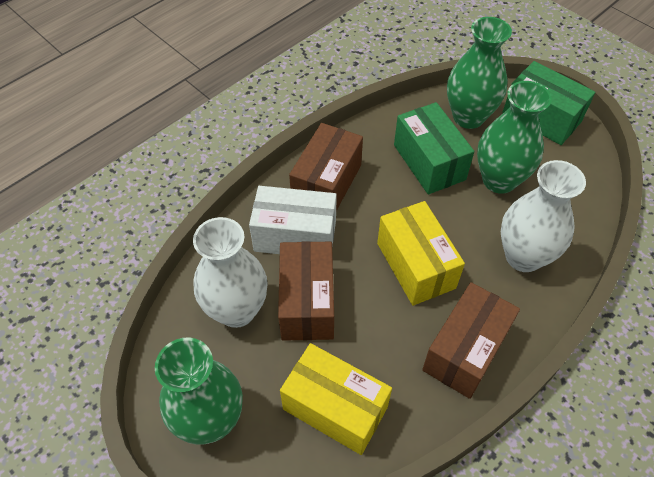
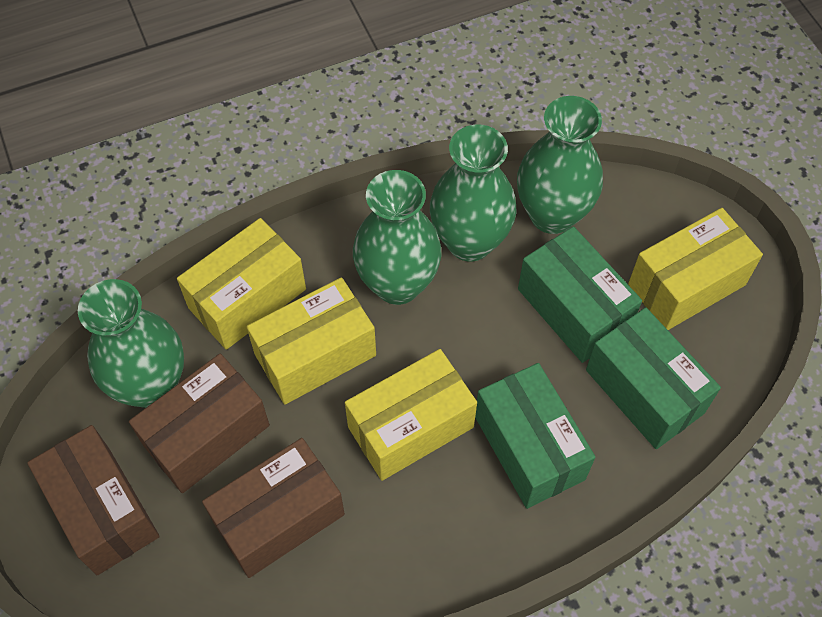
green box: [394,102,474,194] [502,61,595,145] = 2 -> [475,363,595,509] [518,226,642,363] [586,307,721,449] = 3
green vase: [155,338,243,445] [447,17,512,129] [477,81,552,194] = 3 -> [78,279,184,408] [353,170,441,305] [430,125,516,261] [517,96,603,234] = 4
white box: [249,186,337,254] = 1 -> none = 0
white vase: [193,217,268,328] [501,160,586,272] = 2 -> none = 0
yellow box: [280,343,392,455] [377,201,465,306] = 2 -> [177,218,306,350] [247,277,376,405] [345,349,477,481] [628,208,763,330] = 4

